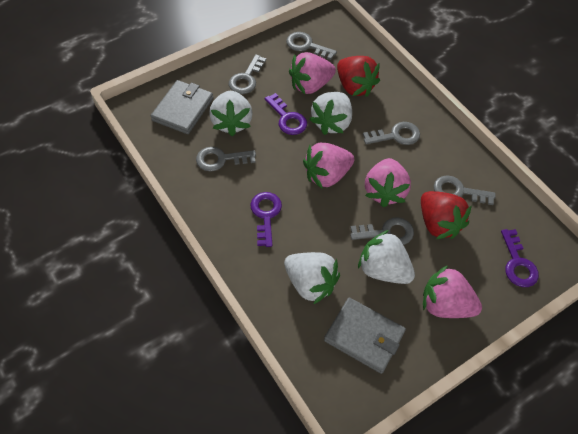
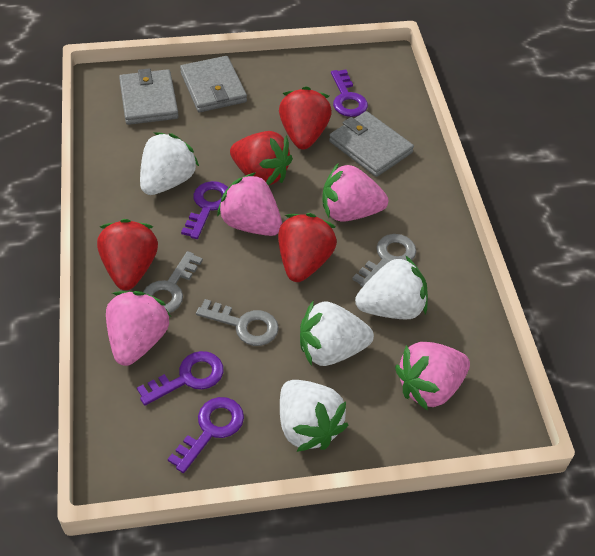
grey key: [196,147,256,171] [229,54,266,94] [286,32,337,60] [350,217,414,245] [363,122,420,145] [434,175,496,205] = 6 -> [143,251,203,313] [196,299,279,346] [352,234,416,287] = 3
grey wallet: [151,80,213,134] [324,298,406,374] = 2 -> [119,68,179,125] [180,56,247,112] [329,111,414,177] = 3
purple key: [251,192,282,247] [265,93,307,135] [501,229,539,287] = 3 -> [137,351,224,406] [168,397,244,473] [181,181,229,239] [331,69,368,117] = 4
red strawberry: [337,56,380,97] [421,191,472,239] = 2 -> [97,219,158,290] [230,131,293,186] [278,213,337,282] [279,86,332,150] = 4

